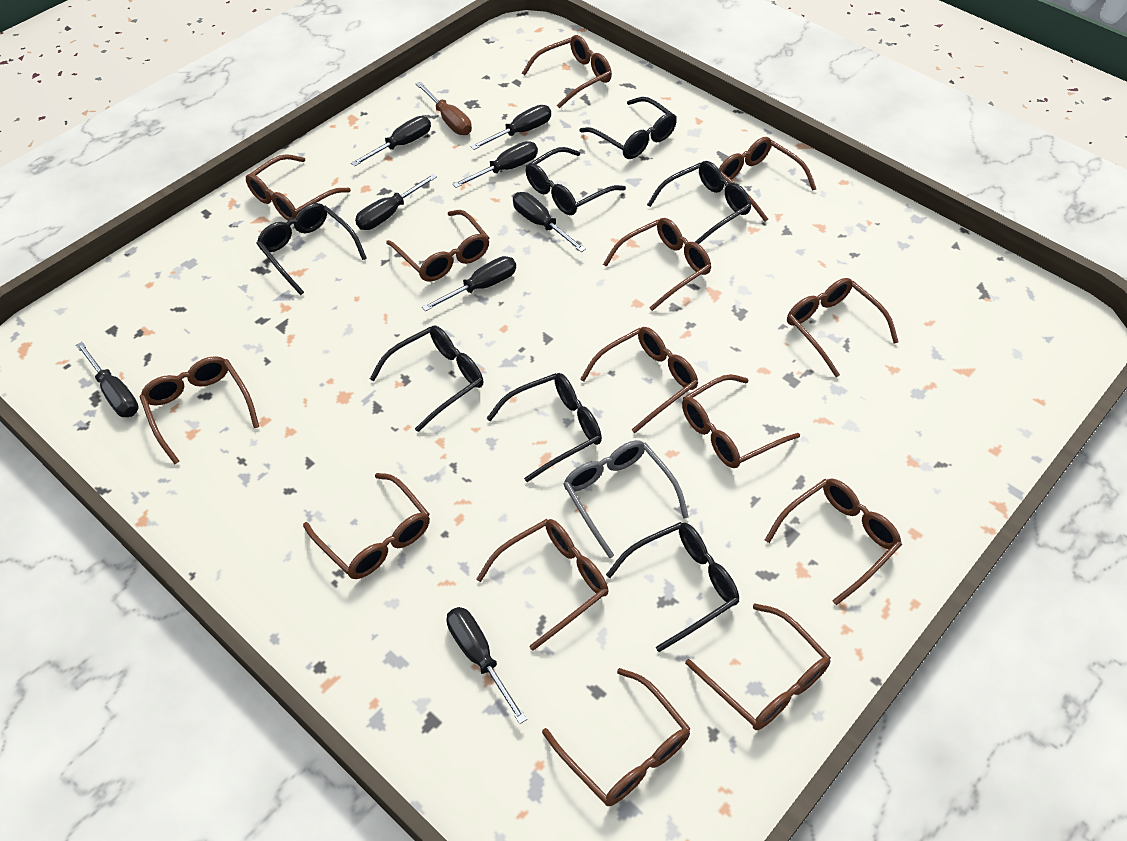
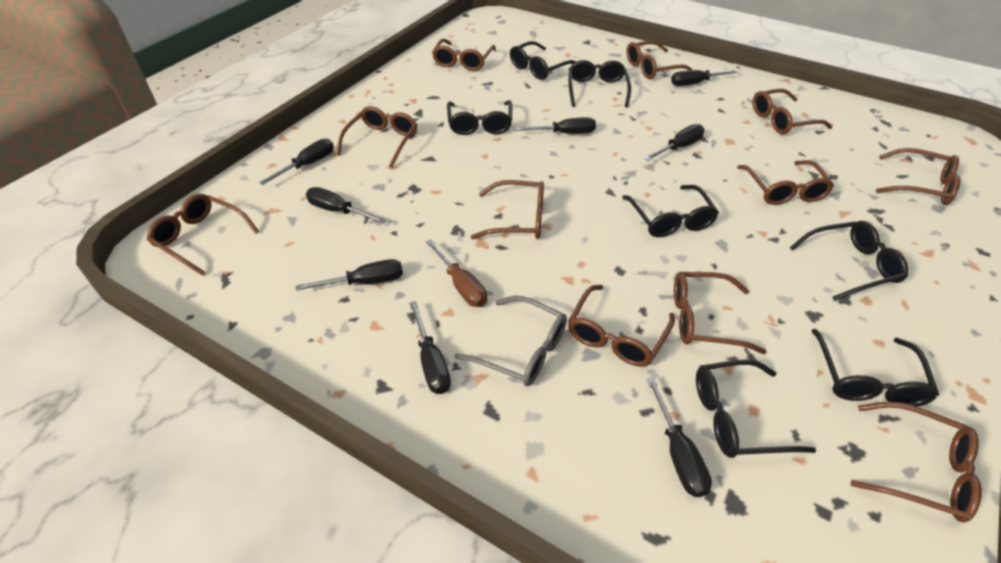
brown glasses: [140,356,259,464] [246,154,351,221] [303,473,430,579] [386,210,489,282] [477,519,608,651] [522,35,612,108] [542,668,691,806] [580,327,698,433] [603,218,711,311] [682,374,800,468] [685,603,831,730] [719,137,816,222] [765,478,902,605] [787,278,899,377] = 14 -> [147,194,259,276] [337,106,417,168] [432,39,496,71] [471,180,544,239] [568,285,675,367] [626,41,693,79] [674,272,766,354] [737,160,834,205] [752,89,832,134] [851,402,982,523] [876,148,960,205] = 11

